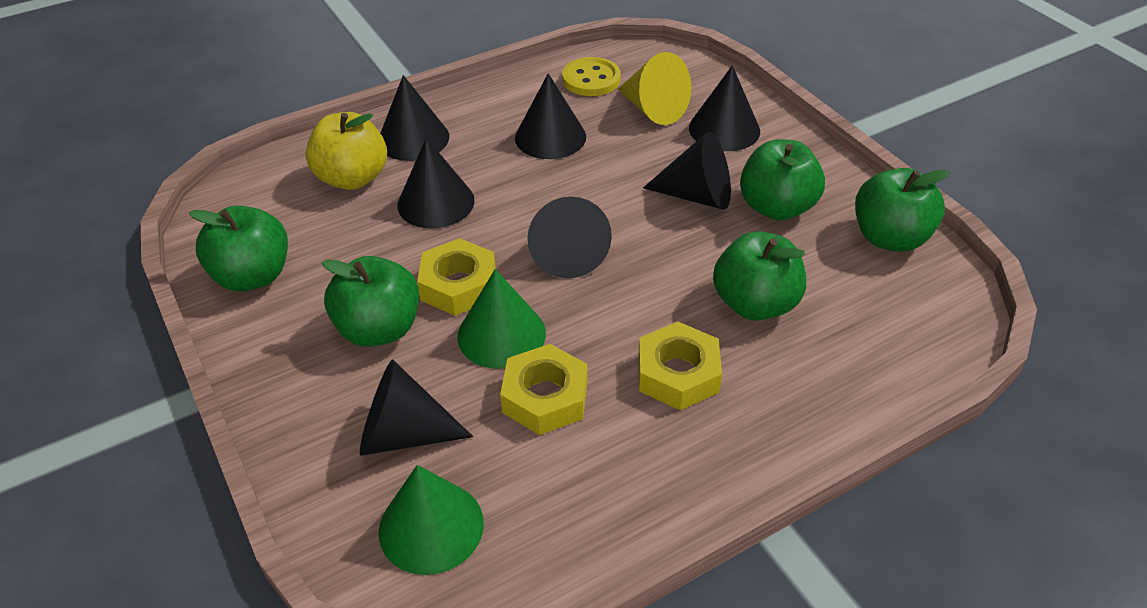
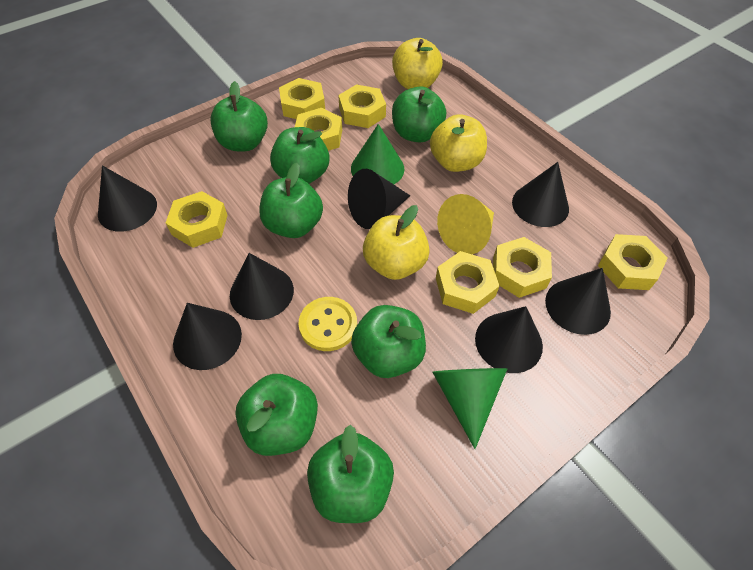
green apple: [189,206,288,292] [322,256,419,347] [713,231,806,321] [740,139,825,221] [855,168,950,252] = 5 -> [210,81,268,152] [235,374,318,456] [259,163,323,238] [270,127,330,184] [307,425,394,523] [351,305,426,378] [392,87,446,142] = 7
yellow apple: [305,112,387,190] = 1 -> [363,205,430,280] [392,38,443,89] [430,114,487,172] = 3
yellow nut: [417,238,496,316] [500,344,587,435] [638,322,722,410] = 3 -> [166,191,228,248] [279,78,325,119] [295,108,342,151] [338,84,386,128] [436,251,499,314] [493,237,552,298] [598,234,668,290] = 7

